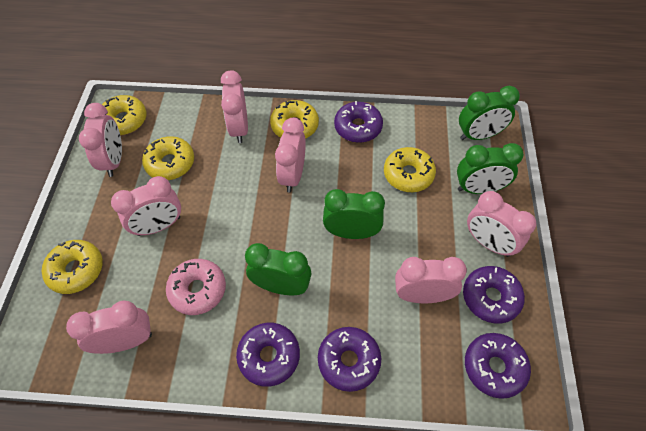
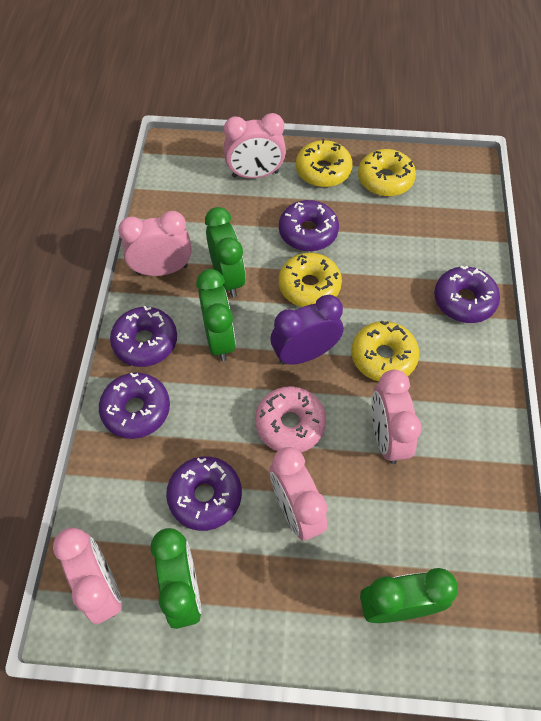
pink clock: [66,300,152,354] [79,103,122,177] [111,176,181,236] [221,70,248,143] [275,118,306,192] [395,257,467,303] [467,191,536,257] = 7 -> [53,528,122,624] [118,211,192,276] [224,113,286,178] [270,447,327,540] [371,370,422,464] = 5
purple clock: none = 0 -> [271,295,343,365] = 1
yellow donut: [42,240,103,294] [102,95,147,135] [142,136,194,180] [270,100,319,139] [384,147,436,192] = 5 -> [279,253,342,307] [296,139,353,187] [351,321,419,382] [358,149,416,196] = 4

